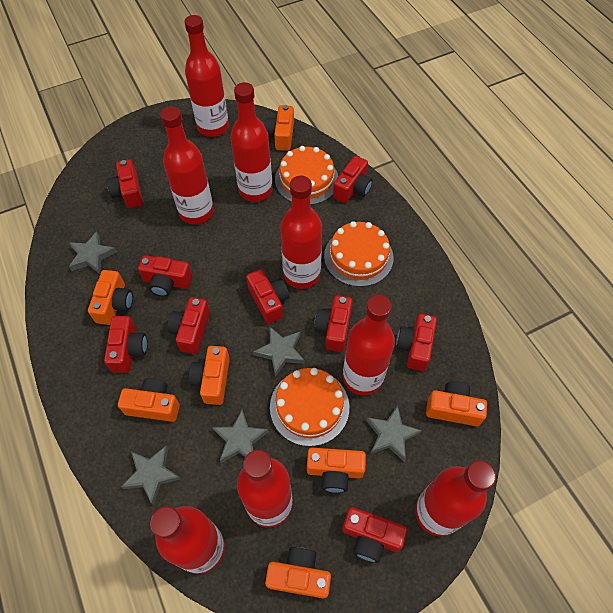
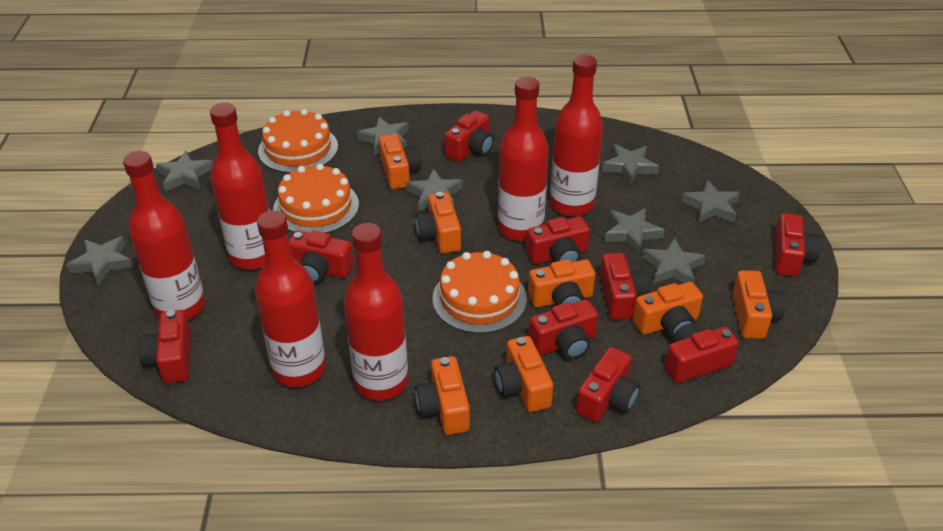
grey star: [69,232,117,274] [121,445,181,505] [212,410,269,463] [253,326,305,377] [366,405,422,462] = 5 -> [66,236,133,285] [156,151,213,192] [357,117,409,155] [406,169,463,211] [602,144,659,185] [604,208,665,254] [642,238,706,283] [681,180,740,223] = 8
red bottle: [150,506,225,574] [160,106,214,224] [184,15,229,137] [230,82,273,202] [237,450,292,528] [280,175,322,289] [343,295,395,396] [415,460,496,536] = 8 -> [123,151,205,320] [210,103,270,270] [255,210,326,387] [344,223,408,401] [498,77,549,241] [550,55,603,217] = 6

